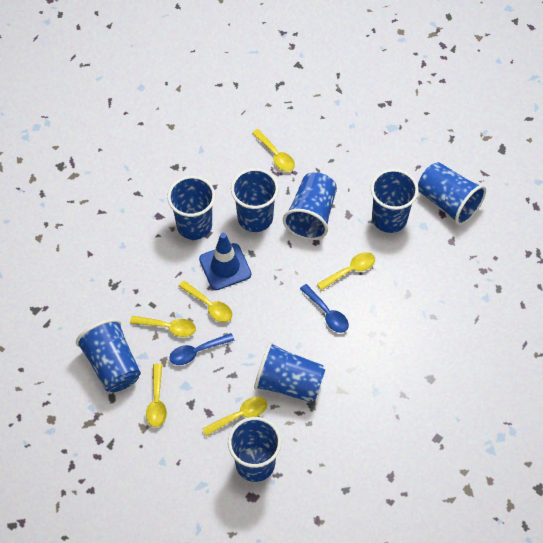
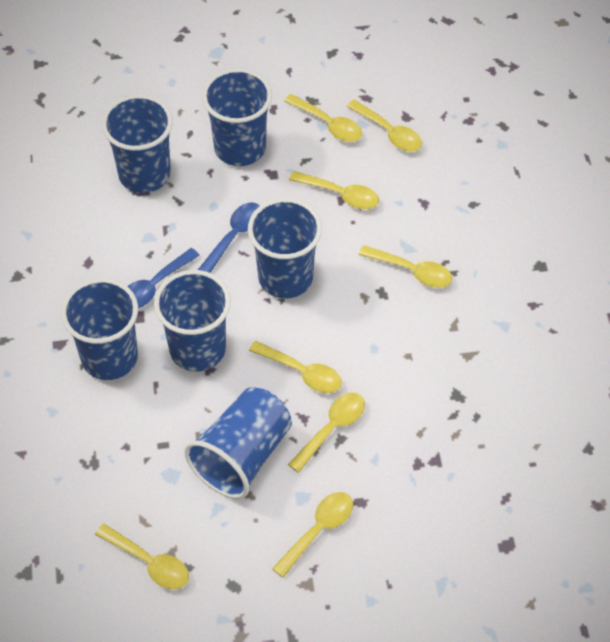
blue cup: [76,319,141,392] [167,176,215,240] [228,417,281,482] [231,168,279,232] [254,342,325,402] [283,172,337,240] [371,169,419,233] [418,162,486,225] = 8 -> [61,278,138,380] [102,95,173,193] [154,270,231,372] [184,387,292,499] [202,68,272,166] [248,198,322,298] = 6
blue traffic cone: [199,233,252,290] = 1 -> none = 0
yellow spoon: [130,316,196,337] [146,364,167,427] [179,280,233,322] [202,396,267,436] [252,129,295,172] [317,252,375,291] = 6 -> [95,524,189,589] [249,341,342,393] [272,492,353,578] [284,94,362,142] [288,393,365,473] [289,171,379,209] [346,100,422,152] [359,245,452,288] = 8

